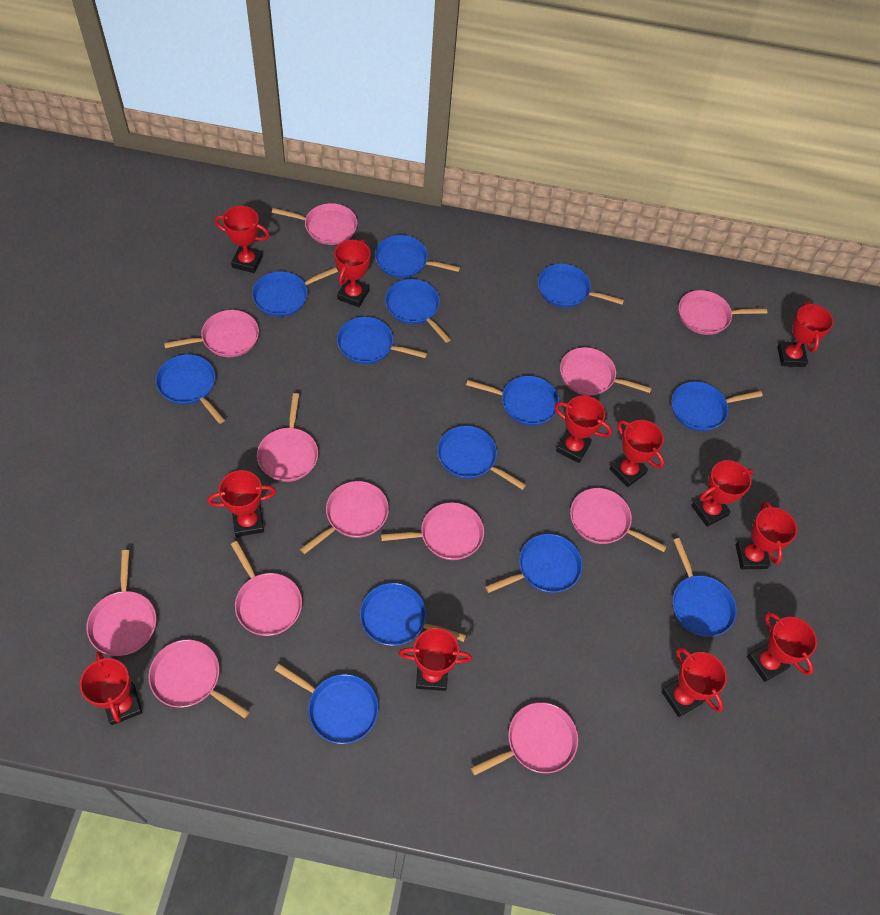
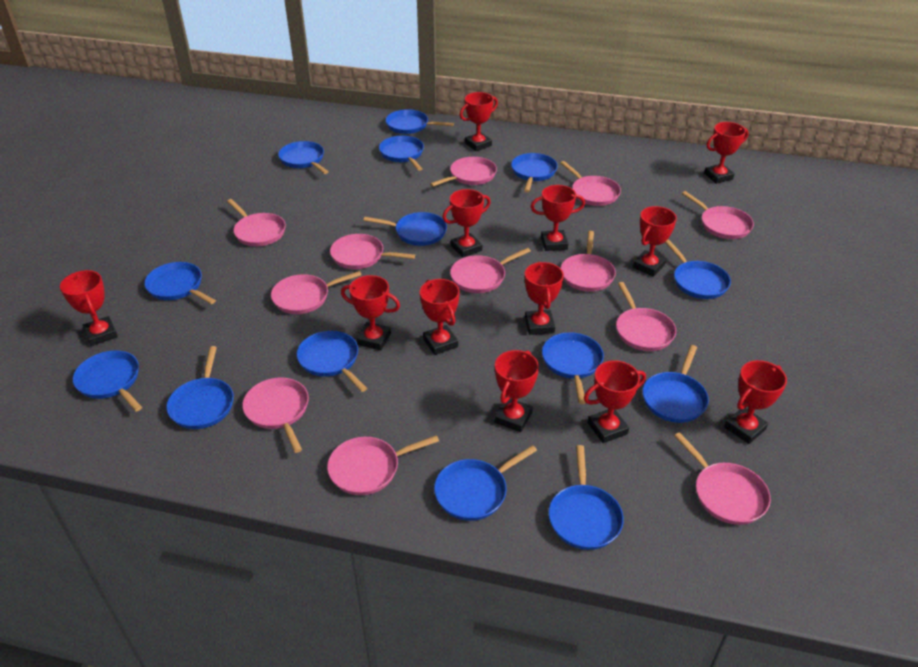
blue pan: [155,354,225,424] [252,267,338,317] [275,664,379,744] [337,317,427,364] [360,583,466,646] [375,235,460,278] [385,279,451,343] [437,426,526,490] [466,376,560,426] [485,534,583,593] [538,264,624,308] [671,381,763,431] [673,538,737,637] = 13 -> [73,350,142,412] [144,262,216,304] [166,346,234,429] [278,141,329,174] [297,331,367,392] [363,212,447,246] [379,136,424,171] [385,109,454,134] [434,445,537,521] [511,153,558,192] [542,332,604,404] [549,445,624,550] [642,345,709,423] [665,239,731,299] = 14

